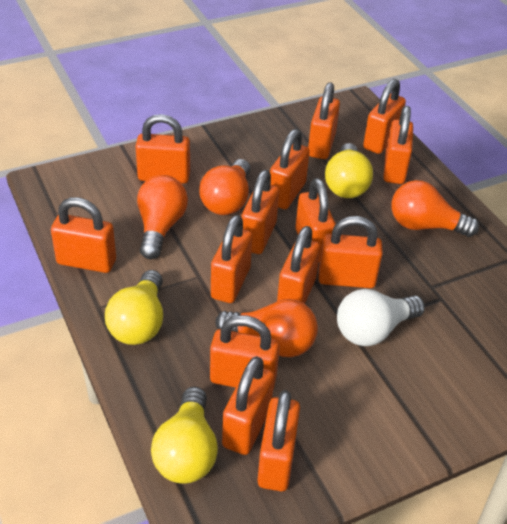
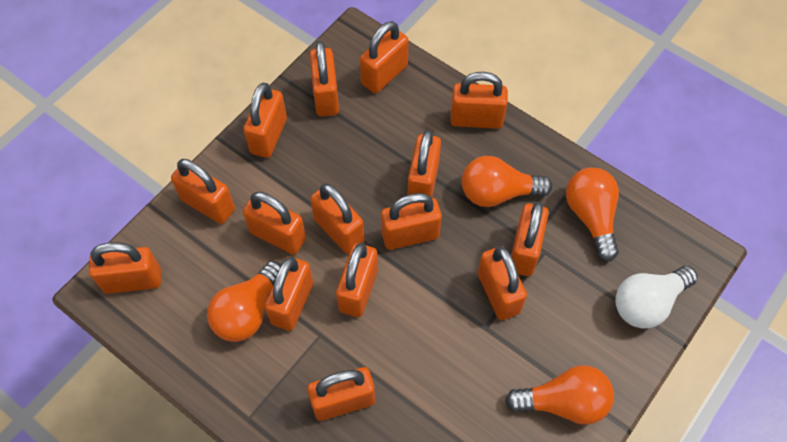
orange padlock: [51,197,116,273] [135,114,190,184] [210,315,280,389] [211,215,252,303] [222,356,275,455] [242,170,279,254] [257,390,300,491] [270,129,310,209] [277,226,320,304] [295,178,336,263] [308,82,340,159] [318,216,383,288] [363,79,406,154] [383,106,413,184] = 14 -> [89,242,161,294] [171,159,235,224] [243,83,287,158] [243,192,306,255] [264,256,313,331] [307,367,375,421] [310,41,339,117] [310,184,365,254] [336,243,378,317] [360,21,408,93] [381,193,442,250] [408,130,441,197] [450,72,508,129] [478,246,527,320] [511,201,549,276] = 15
yellow light bulb: [105,270,163,345] [151,387,218,484] [325,143,373,198] = 3 -> none = 0

